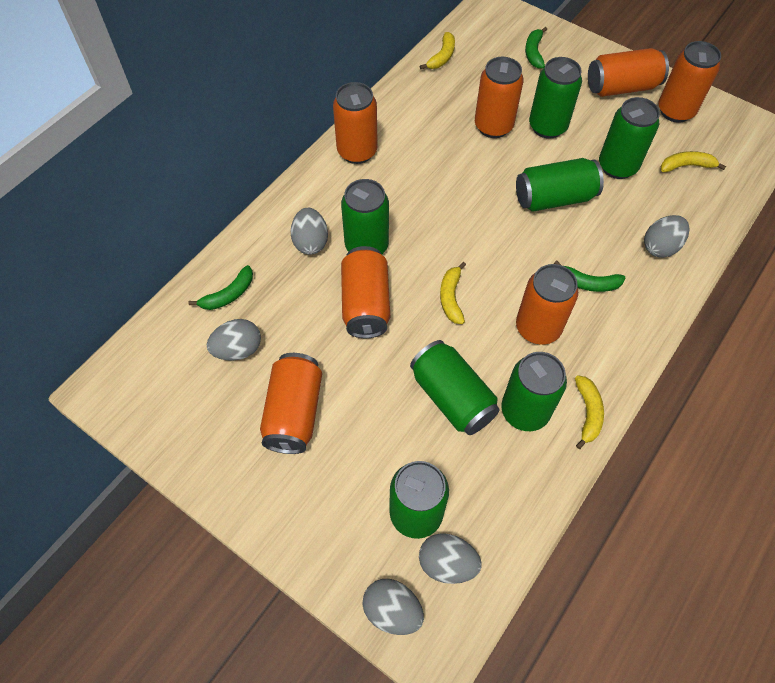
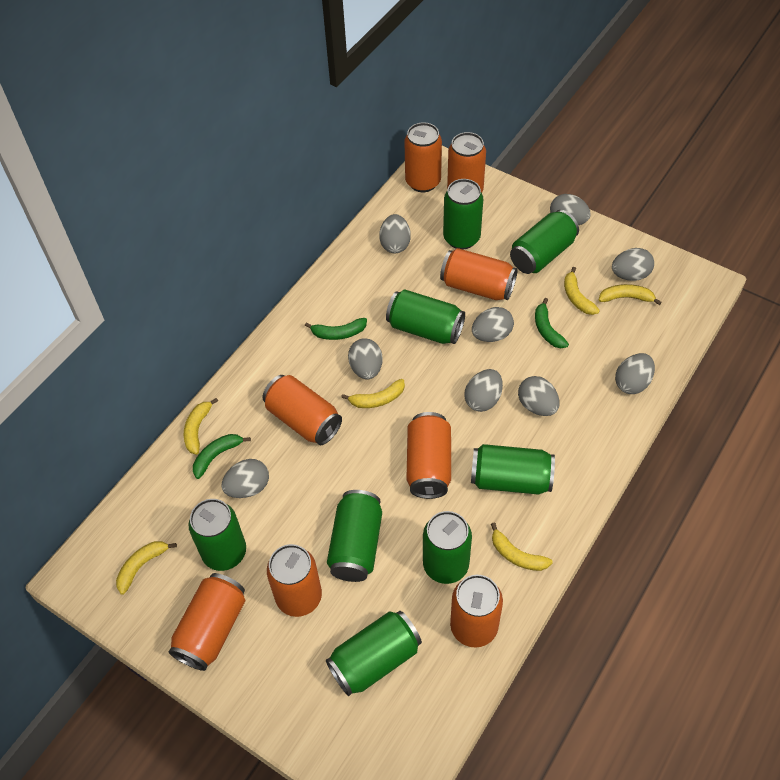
green can: [341,179,389,254] [390,461,449,539] [410,340,500,435] [501,352,567,431] [516,158,604,212] [529,57,582,139] [599,97,660,179] = 7 -> [188,499,246,571] [326,611,422,696] [327,490,382,582] [386,289,465,344] [423,511,472,584] [443,179,483,249] [471,444,555,495] [510,210,579,274] = 8
grey egg: [207,319,261,361] [291,208,328,255] [362,579,424,635] [419,533,482,584] [644,215,690,258] = 5 -> [221,459,269,498] [348,338,383,379] [379,214,411,253] [465,369,503,412] [472,307,514,342] [518,376,559,416] [550,194,591,225] [612,248,654,281] [615,353,655,394] = 9
orange can: [260,353,322,454] [333,82,378,164] [341,246,390,338] [475,57,524,138] [516,264,578,345] [588,48,669,97] [658,41,721,123] = 7 -> [169,573,245,671] [263,375,342,445] [267,544,322,617] [405,122,442,192] [407,412,451,499] [440,248,518,300] [447,132,486,192] [450,575,503,648] = 8
yellow banana: [420,32,455,69] [440,262,466,324] [575,375,604,449] [661,151,726,172] = 4 -> [116,541,177,595] [184,398,218,455] [341,379,405,408] [491,522,553,571] [564,267,600,315] [599,284,662,305] = 6

